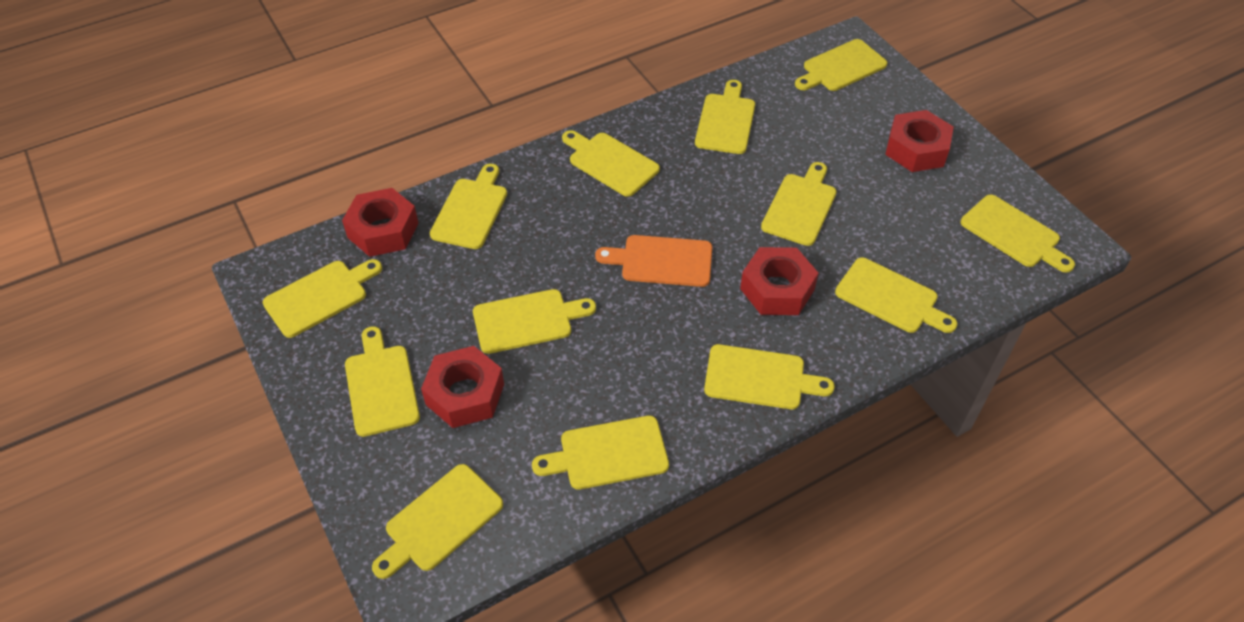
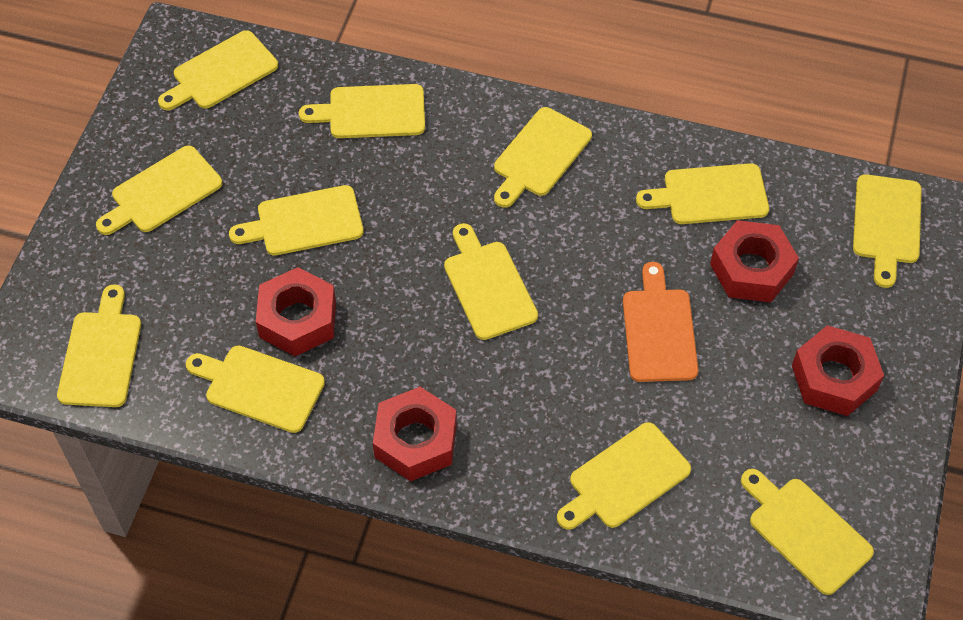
yellow cutting board: [263,259,382,338] [345,326,420,437] [372,464,503,579] [430,164,507,249] [473,289,596,354] [532,416,669,490] [562,130,660,197] [695,80,755,154] [704,344,835,409] [761,162,837,246] [795,39,887,91] [835,257,958,333] [961,195,1075,273] = 13 -> [57,284,141,407] [96,146,222,235] [158,30,278,110] [186,345,325,433] [229,185,364,256] [299,84,425,138] [444,223,538,340] [494,107,592,208] [557,422,691,530] [636,163,769,224] [741,469,874,595] [853,174,922,288] = 12

